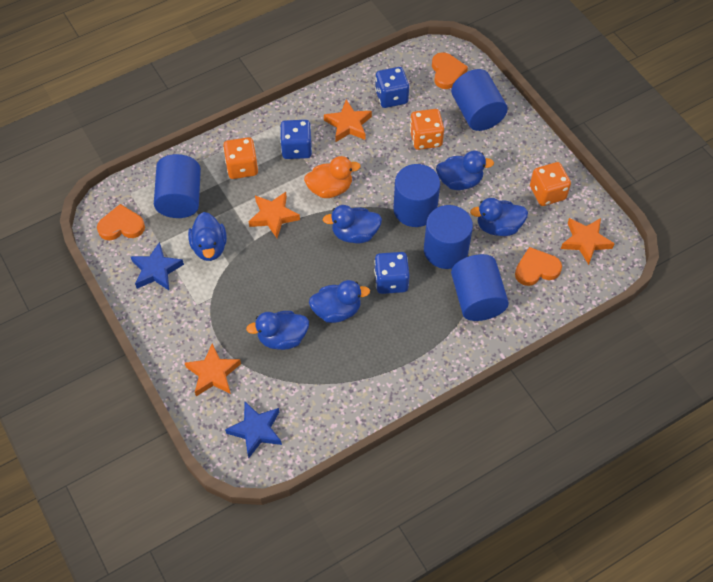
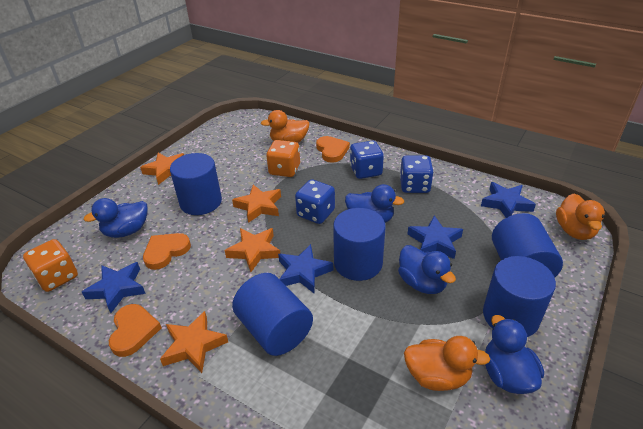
blue duck: [188,212,227,261] [246,311,309,350] [309,280,370,323] [323,205,382,243] [436,150,494,190] [470,198,528,236] = 6 -> [83,198,148,238] [345,184,404,223] [398,245,456,294] [485,315,544,394] = 4
blue star: [130,242,184,290] [225,402,282,458] = 2 -> [82,262,146,313] [278,244,333,293] [407,216,463,259] [481,182,536,218] = 4
orange dice: [223,137,258,179] [410,109,444,150] [530,162,571,206] = 3 -> [23,239,78,292] [266,140,300,177] = 2
orange duck: [304,156,361,198] = 1 -> [261,110,309,143] [404,336,490,391] [556,194,605,240] = 3

